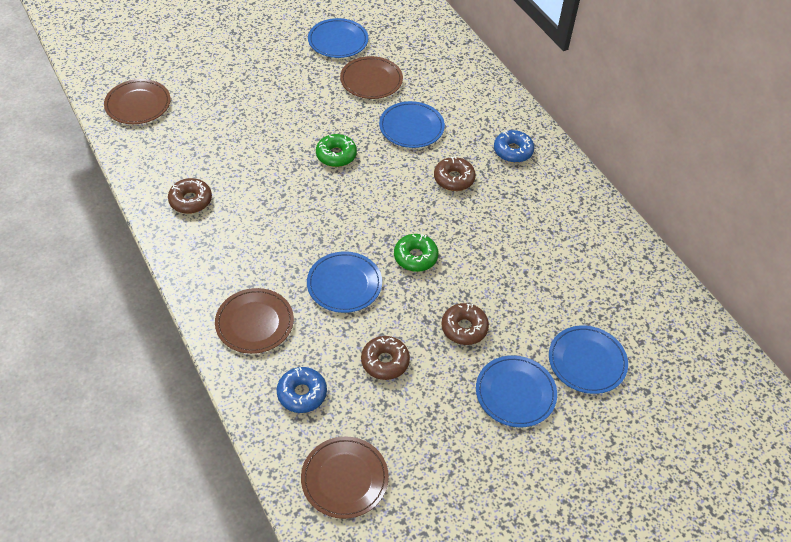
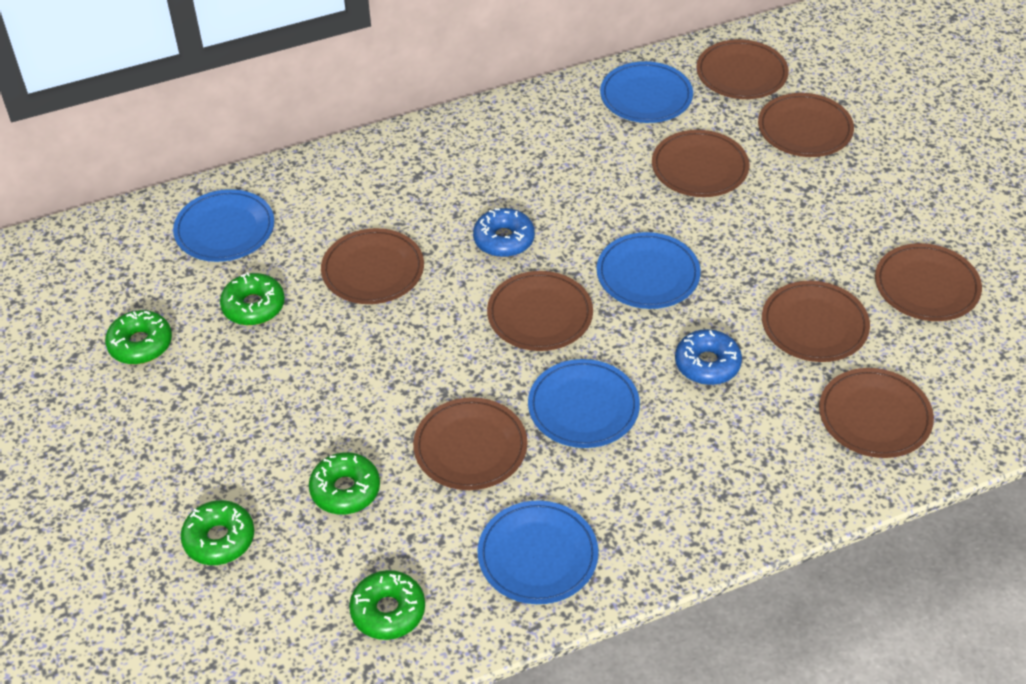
brown donut: [168,178,212,214] [361,336,410,380] [434,156,476,191] [441,303,489,345] = 4 -> none = 0
brown plate: [104,79,171,124] [215,288,294,354] [301,437,389,519] [340,56,403,99] = 4 -> [321,228,424,304] [413,397,528,490] [487,271,593,351] [652,130,749,197] [696,40,789,99] [758,93,854,157] [762,281,870,362] [819,368,934,458] [875,243,982,321] = 9
green donut: [316,134,357,167] [394,234,439,272] = 2 -> [105,310,172,364] [180,500,254,565] [220,272,285,326] [309,452,380,514] [349,570,425,640] = 5

